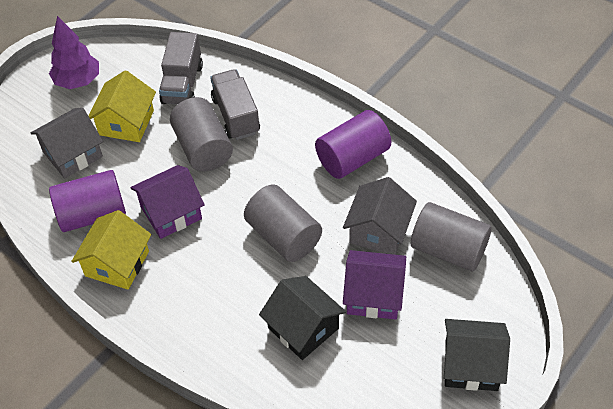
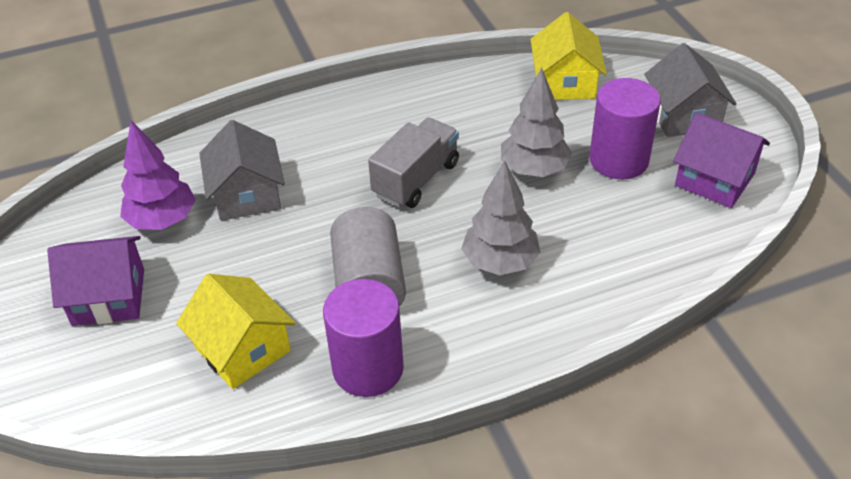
black house: [259,276,346,360] [444,319,510,391] = 2 -> none = 0
grey cylinder: [170,97,233,171] [244,184,322,262] [411,202,492,271] = 3 -> [330,207,406,306] = 1
grey tree: none = 0 -> [461,161,541,275] [501,68,572,177] = 2
grey truck: [159,32,203,104] [210,69,260,140] = 2 -> [368,118,459,208] = 1

